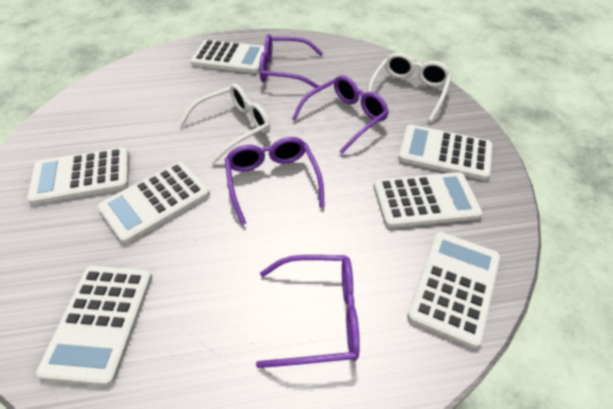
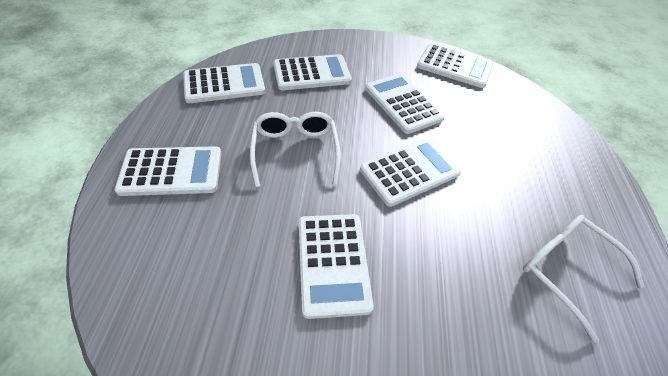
purple glasses: [225,137,325,225] [256,255,360,368] [259,34,323,88] [292,75,389,154] = 4 -> none = 0

